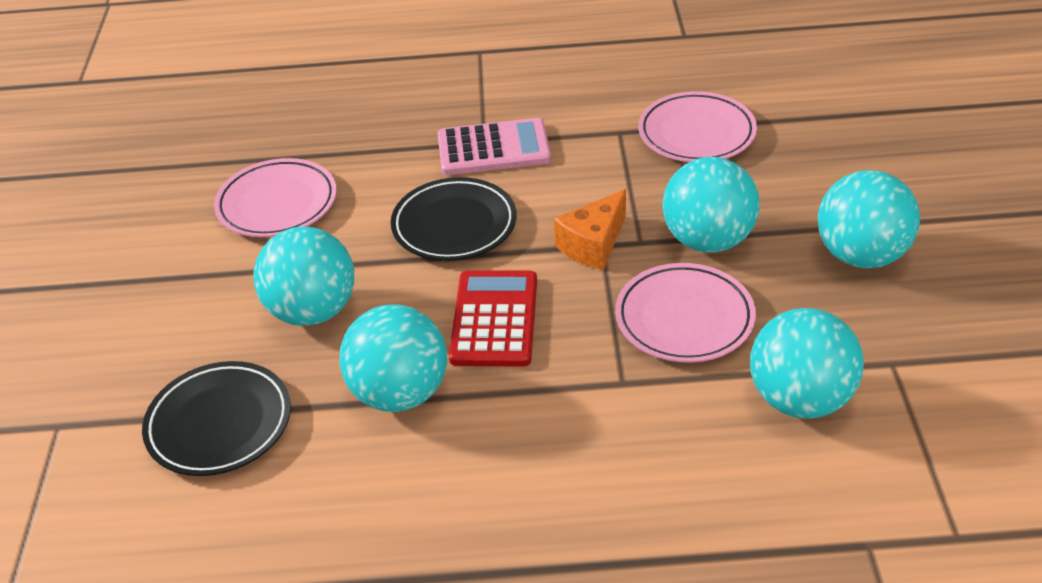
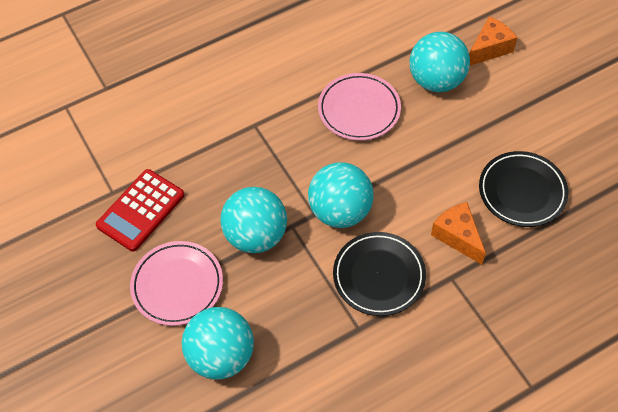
orange cheese: [554,189,626,270] = 1 -> [431,202,486,265] [469,16,517,66] = 2
pink calculator: [438,118,551,175] = 1 -> none = 0
pink plate: [214,158,337,237] [615,263,756,363] [638,91,757,162] = 3 -> [130,241,223,326] [318,73,401,141] = 2
turquoise ball: [253,226,354,326] [339,304,447,412] [662,157,760,252] [750,308,864,419] [818,170,920,268] = 5 -> [182,307,254,380] [220,187,287,253] [308,162,374,228] [410,32,470,92] = 4

